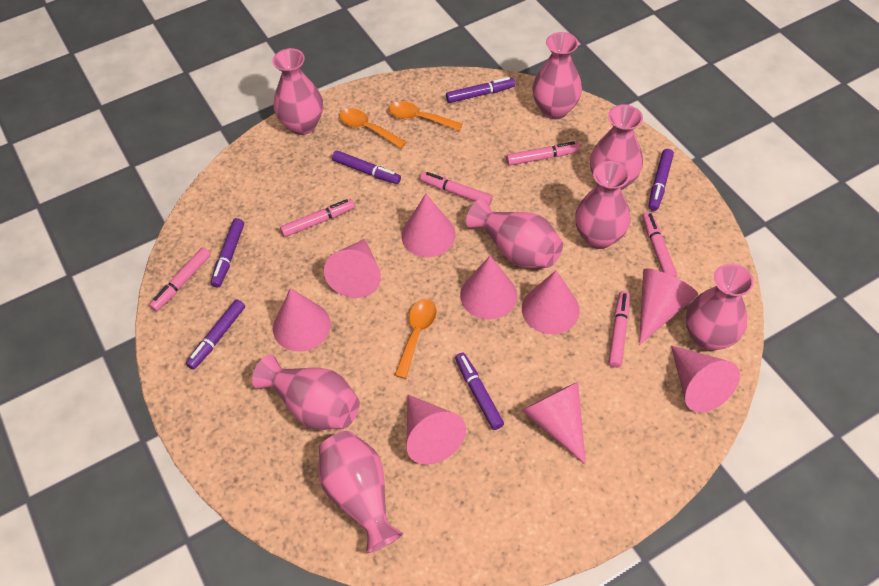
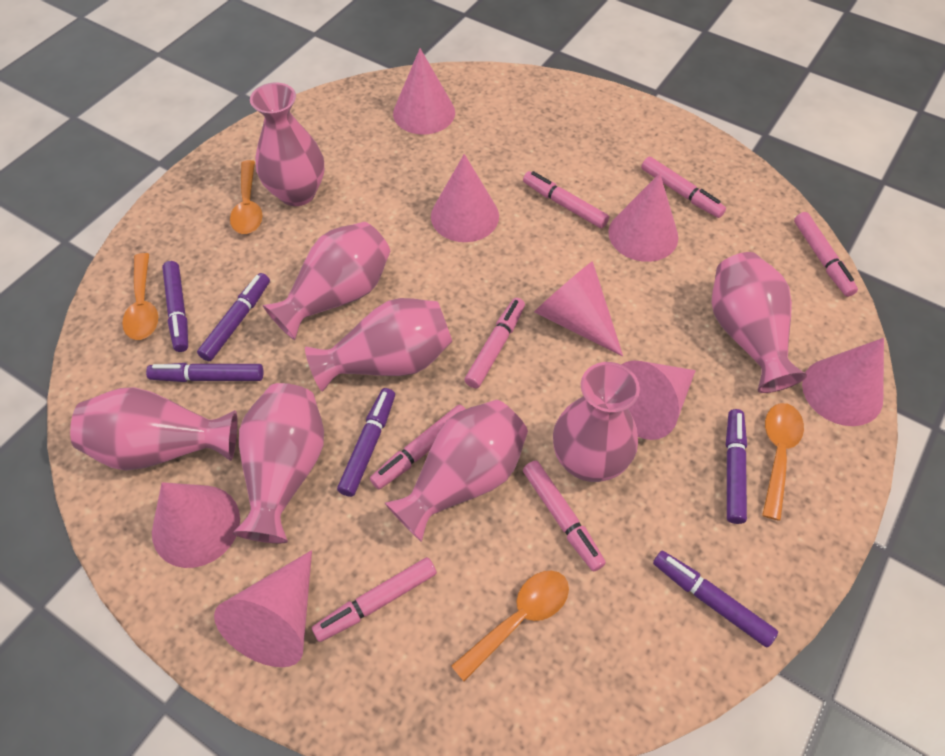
orange spoon: [340,108,406,149] [389,101,462,131] [394,299,437,379] = 3 -> [122,253,158,340] [230,160,263,234] [451,570,569,681] [762,403,804,521] = 4
pink cone: [273,288,331,352] [324,239,381,298] [401,194,456,257] [407,395,466,465] [460,256,517,320] [521,382,586,465] [522,270,580,334] [639,268,698,345] [671,345,740,412] = 9 -> [152,482,240,568] [214,550,312,667] [393,48,455,134] [431,154,499,242] [534,261,623,356] [608,173,678,262] [621,360,696,440] [802,338,884,426] = 8
pink marker: [149,248,211,312] [280,199,355,237] [420,172,493,205] [506,141,580,166] [609,291,630,368] [642,212,677,278] = 6 -> [312,557,437,642] [370,405,465,489] [465,298,525,388] [523,171,609,228] [523,460,606,572] [641,157,726,218] [794,212,858,297] = 7

